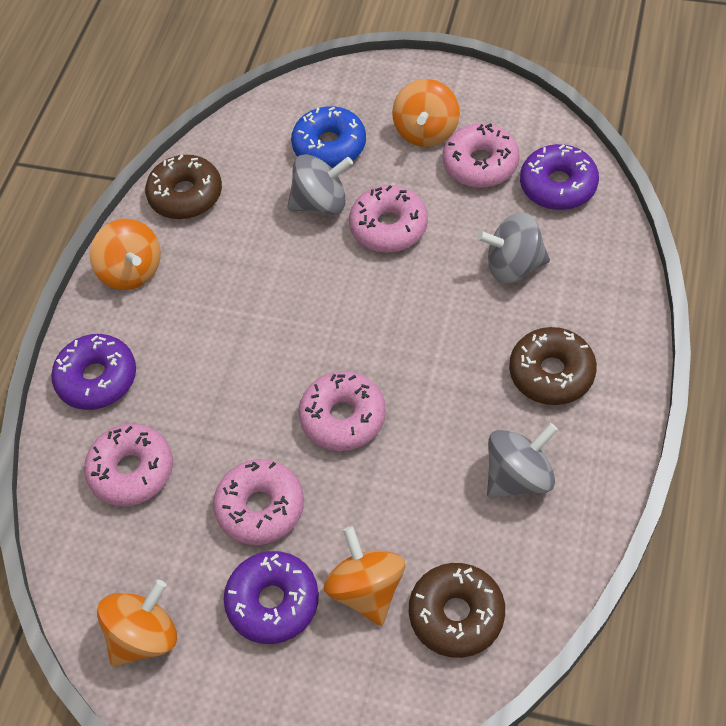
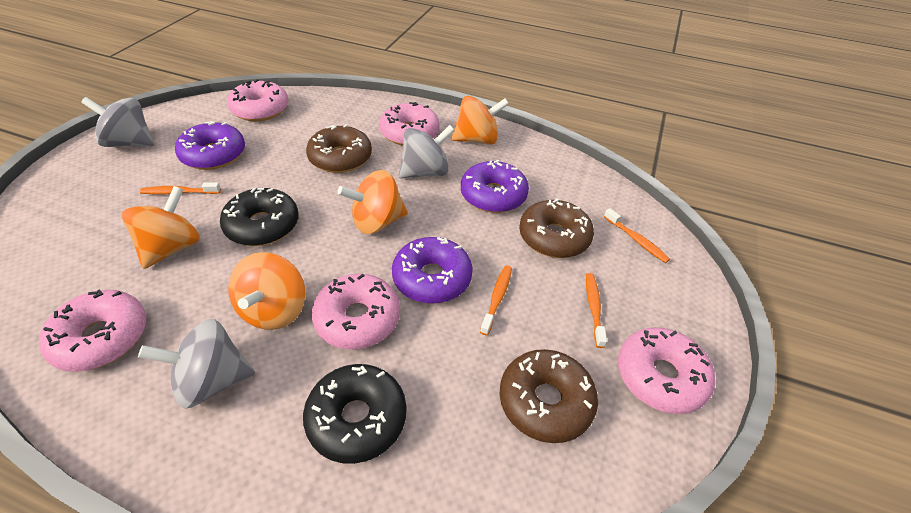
black donut: none = 0 -> [220,188,299,246] [303,364,407,464] = 2
blue donut: [291,106,366,168] = 1 -> none = 0
orange toothbrush: none = 0 -> [140,182,221,194] [480,265,512,335] [586,273,607,348] [604,208,670,263] = 4

